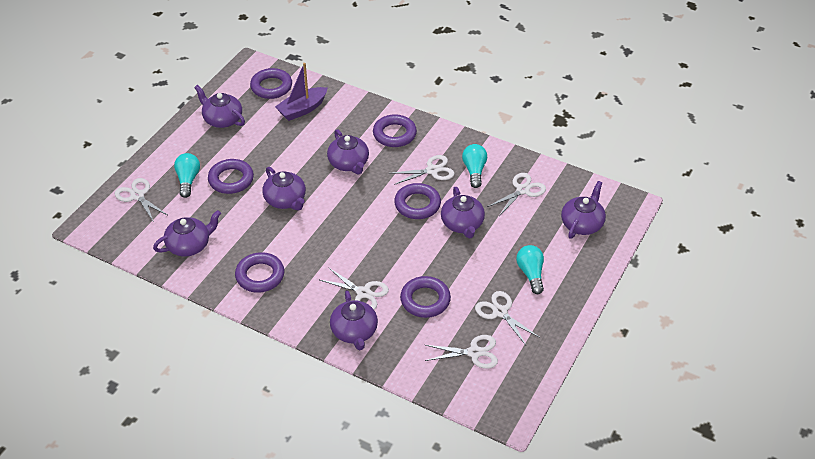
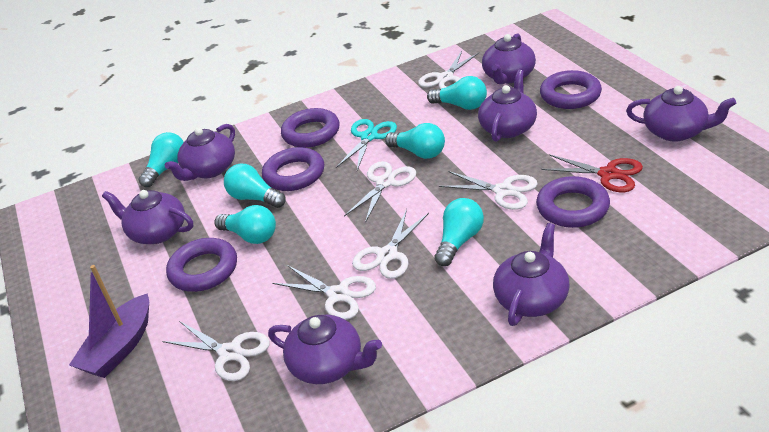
purple ring: [208,159,254,194] [235,252,285,293] [250,68,292,99] [373,114,417,147] [394,183,441,219] [400,276,451,318] = 6 -> [166,238,237,292] [262,147,324,191] [281,108,340,148] [536,176,610,228] [540,70,602,109] = 5
red scissors: none = 0 -> [541,154,643,192] = 1
turquoise light bulb: [174,153,200,198] [462,144,487,188] [516,245,544,294] = 3 -> [139,132,184,187] [215,205,276,244] [224,163,286,208] [385,123,445,159] [427,76,487,110] [435,198,484,266] = 6
turquoise scissors: none = 0 -> [336,119,397,170] = 1

